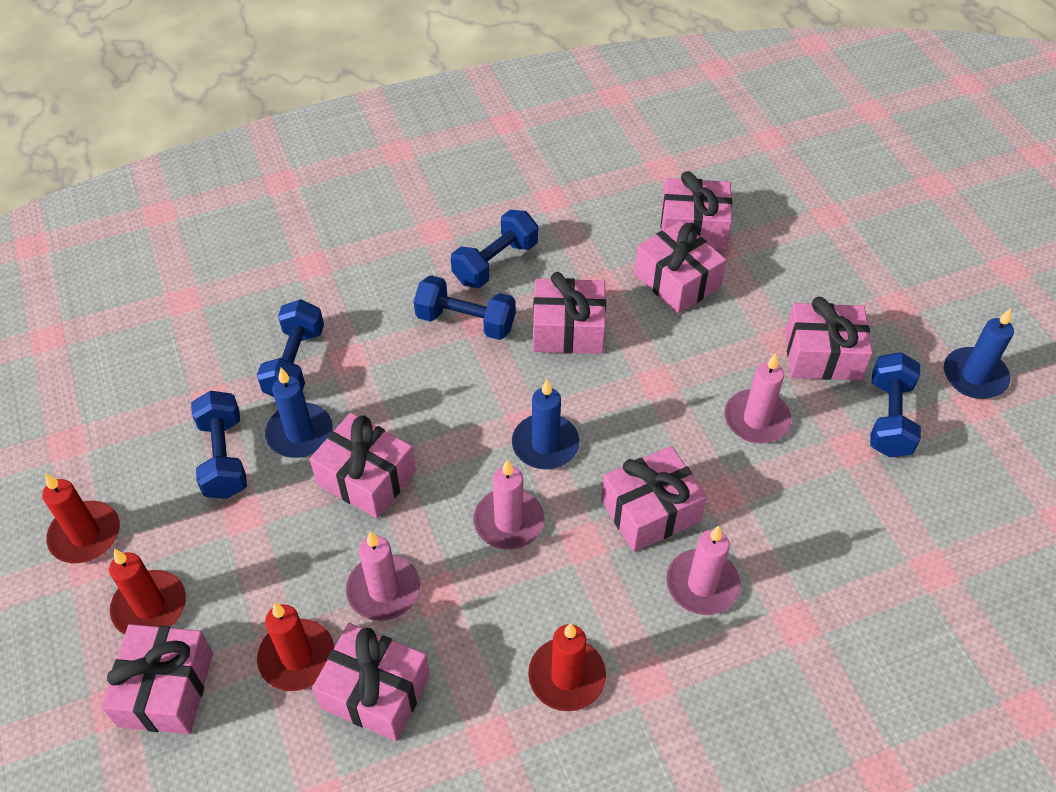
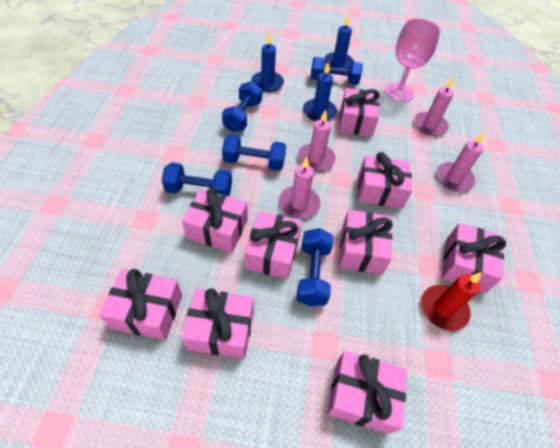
pink gift: [101,624,213,734] [310,413,416,519] [312,623,430,741] [533,272,606,354] [601,446,707,552] [634,221,726,314] [661,171,732,250] [785,297,872,380] = 8 -> [99,269,182,340] [181,288,254,359] [182,187,248,253] [244,211,302,279] [327,351,407,434] [339,88,380,137] [339,210,393,274] [358,152,412,208] [442,223,506,293] = 9
pink goblet: none = 0 -> [385,18,441,102] = 1
red candle: [42,473,120,563] [109,549,186,634] [257,603,334,691] [528,623,606,711] = 4 -> [421,272,481,331] = 1

